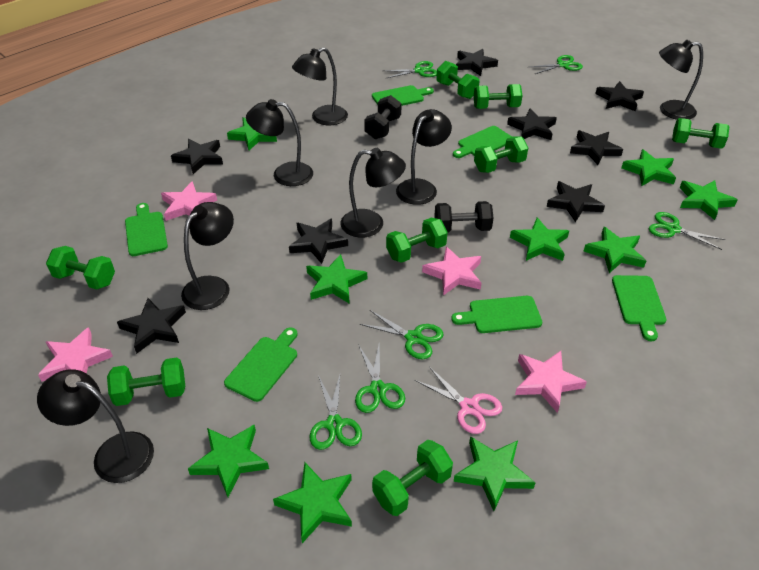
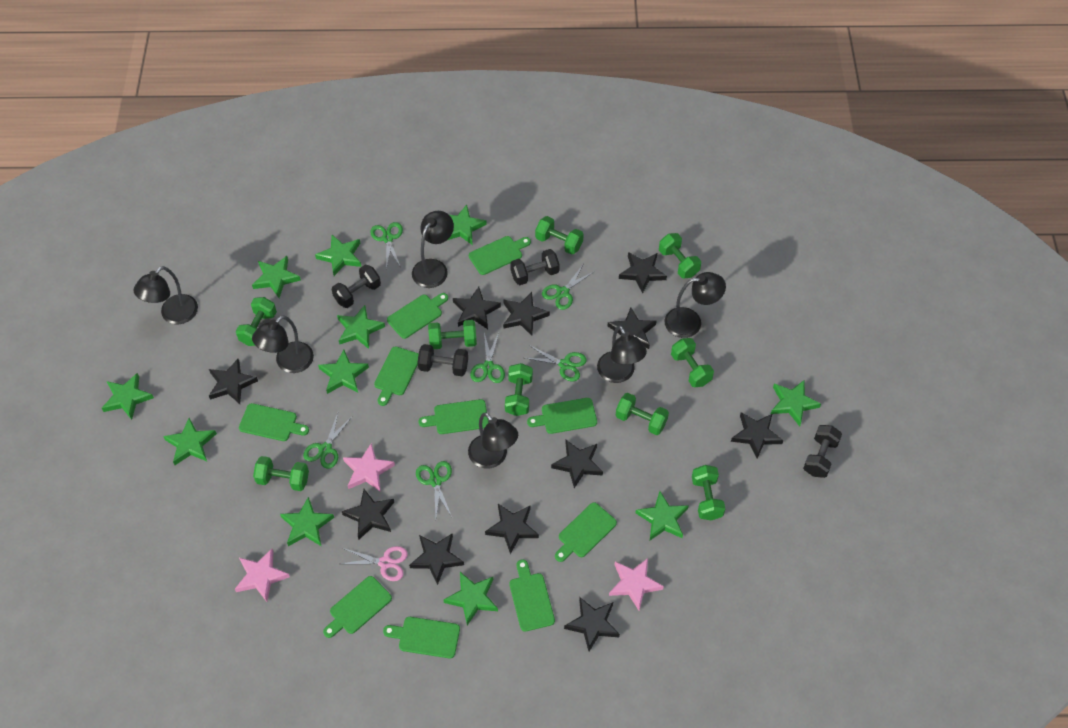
black dumbbell: [364,95,402,139] [434,201,493,233] = 2 -> [331,265,381,308] [417,344,468,376] [510,249,560,285] [803,425,842,478] = 4
black lamp: [37,369,154,483] [181,202,234,310] [246,99,313,186] [292,47,348,125] [341,148,406,238] [396,109,452,205] [659,40,703,120] = 7 -> [133,266,198,324] [252,315,314,373] [412,211,454,288] [468,412,518,469] [597,325,647,383] [664,272,726,338] = 6
black star: [117,298,186,354] [171,139,223,174] [289,219,348,264] [456,49,498,76] [507,108,557,140] [547,181,605,222] [570,130,623,165] [595,81,644,111] = 8 -> [209,359,258,404] [342,489,394,539] [409,533,464,585] [453,287,501,329] [485,504,539,554] [503,292,550,336] [551,440,603,488] [564,598,620,651] [607,308,656,349] [619,252,667,294] [731,412,784,459] = 11
green cutting board: [125,203,168,256] [224,327,297,402] [372,85,434,106] [451,296,543,333] [453,126,512,158] [612,275,666,341] = 6 -> [239,403,309,441] [323,576,392,638] [374,346,419,406] [383,617,460,659] [387,293,448,339] [418,399,489,434] [469,236,531,275] [509,559,555,632] [527,398,597,434] [555,502,617,562] = 10
green dumbbell: [46,246,115,290] [107,357,185,406] [372,440,453,516] [386,218,448,263] [436,61,480,99] [473,84,522,109] [474,136,528,173] [672,118,729,149] = 8 -> [236,297,277,346] [253,456,309,491] [428,320,477,349] [505,363,533,416] [535,216,584,255] [616,393,669,435] [659,233,701,279] [671,338,714,387] [692,465,725,520] = 9
green star: [188,425,269,497] [227,117,277,150] [273,463,352,543] [306,254,367,304] [454,436,536,511] [510,217,569,261] [584,227,646,273] [621,149,676,186] [680,180,737,220] = 9 -> [102,373,154,420] [163,418,217,465] [252,256,301,298] [280,497,334,546] [315,235,362,276] [318,350,369,394] [337,305,385,349] [443,572,498,625] [448,205,487,245] [636,491,689,540] [771,380,821,426] = 11
pink star: [38,327,113,381] [161,181,217,221] [422,246,481,296] [515,351,587,413] = 4 -> [235,549,290,602] [343,443,395,492] [609,558,664,610] = 3

